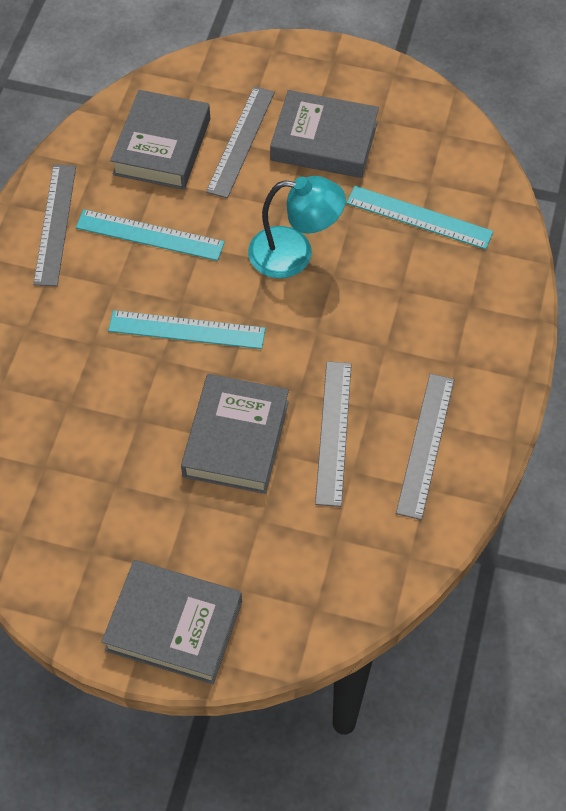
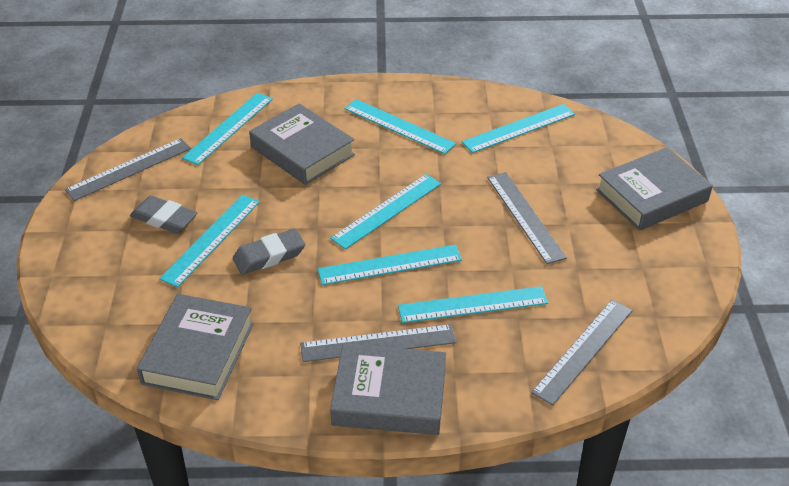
grey eraser: none = 0 -> [130,195,197,233] [233,229,305,275] = 2
turquoise lamp: [248,176,346,278] = 1 -> none = 0
turquoise ruler: [76,209,225,261] [108,310,266,349] [346,186,494,249] = 3 -> [159,195,260,287] [182,93,273,165] [318,244,462,285] [330,174,441,249] [344,99,456,154] [398,286,548,323] [462,104,575,153] = 7

